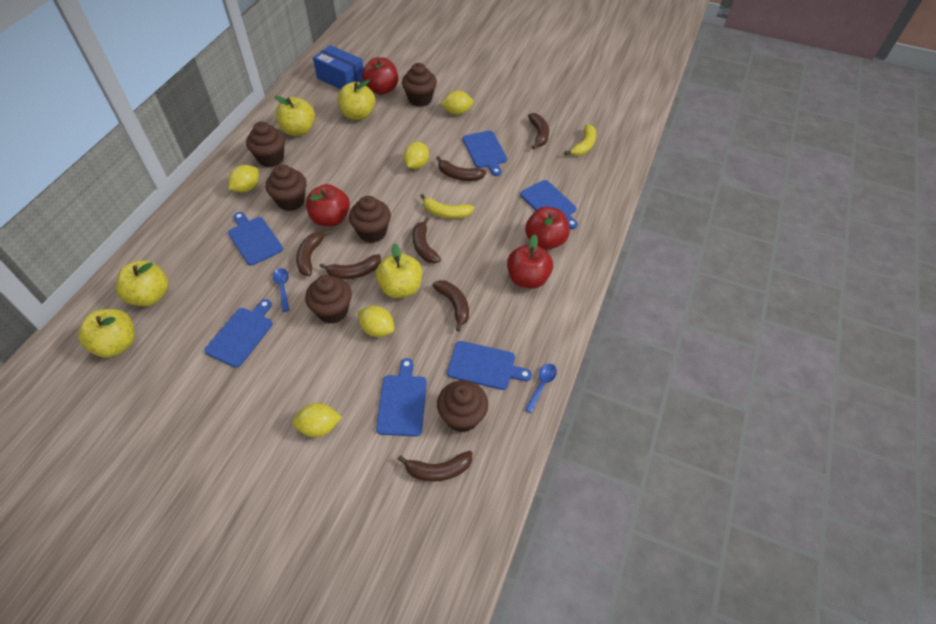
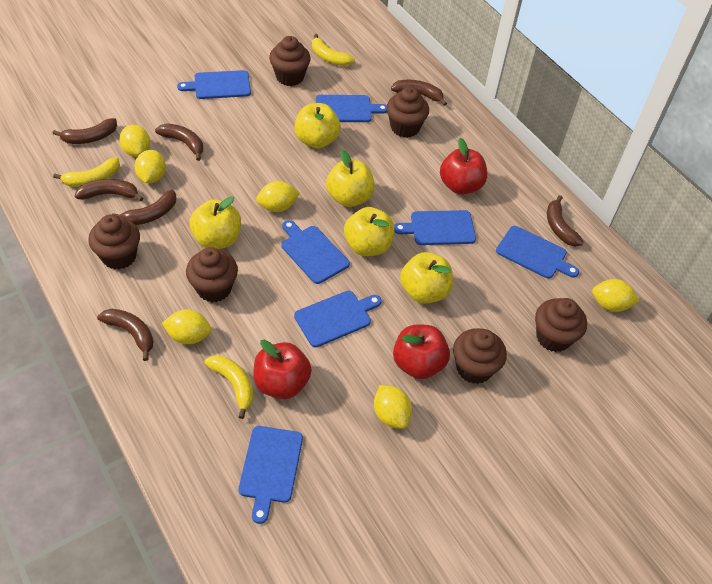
blue box: [313,45,364,89] = 1 -> none = 0
blue cutting board: [205,299,273,368] [228,212,283,266] [376,358,427,437] [447,341,532,390] [463,130,507,176] [520,180,578,229] = 6 -> [177,70,251,99] [239,426,303,524] [281,220,350,284] [294,291,382,347] [316,95,387,122] [394,210,476,245] [496,226,579,279] = 7
blue spoon: [273,268,289,312] [525,363,557,413] = 2 -> none = 0
red apple: [306,184,350,226] [362,57,398,95] [507,234,553,288] [525,207,569,250] = 4 -> [253,339,312,399] [393,324,450,379] [440,138,487,195] = 3
yellow banana: [420,194,474,219] [564,124,596,156] = 2 -> [53,157,120,187] [204,355,254,419] [312,34,355,66] = 3
yellow lemon: [228,165,259,193] [292,403,342,437] [358,306,394,337] [403,142,429,169] [441,91,473,115] = 5 -> [119,125,150,157] [135,150,166,183] [162,309,212,344] [256,181,300,212] [374,385,412,429] [592,279,639,312] = 6

